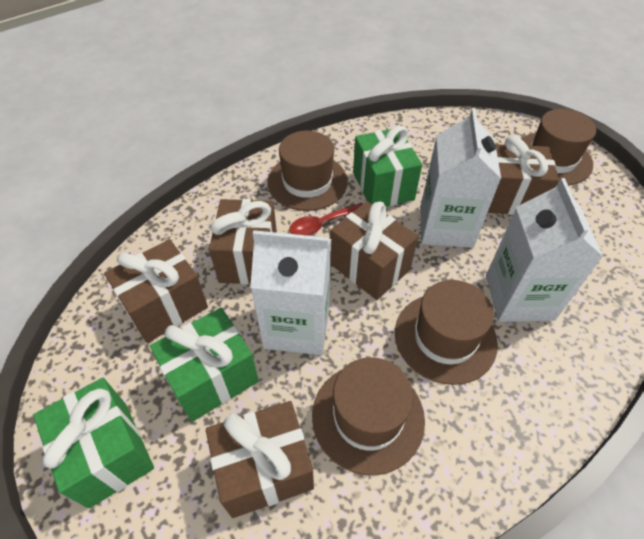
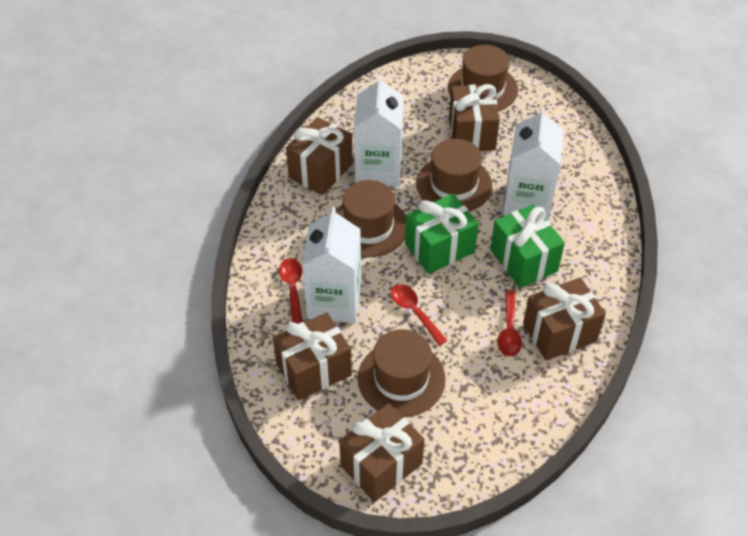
green gift: [33,378,154,509] [150,308,259,422] [353,126,422,207] = 3 -> [405,194,479,274] [490,204,565,288] = 2
red spoon: [289,203,363,236] = 1 -> [279,258,303,324] [391,284,448,346] [497,290,522,357] = 3

